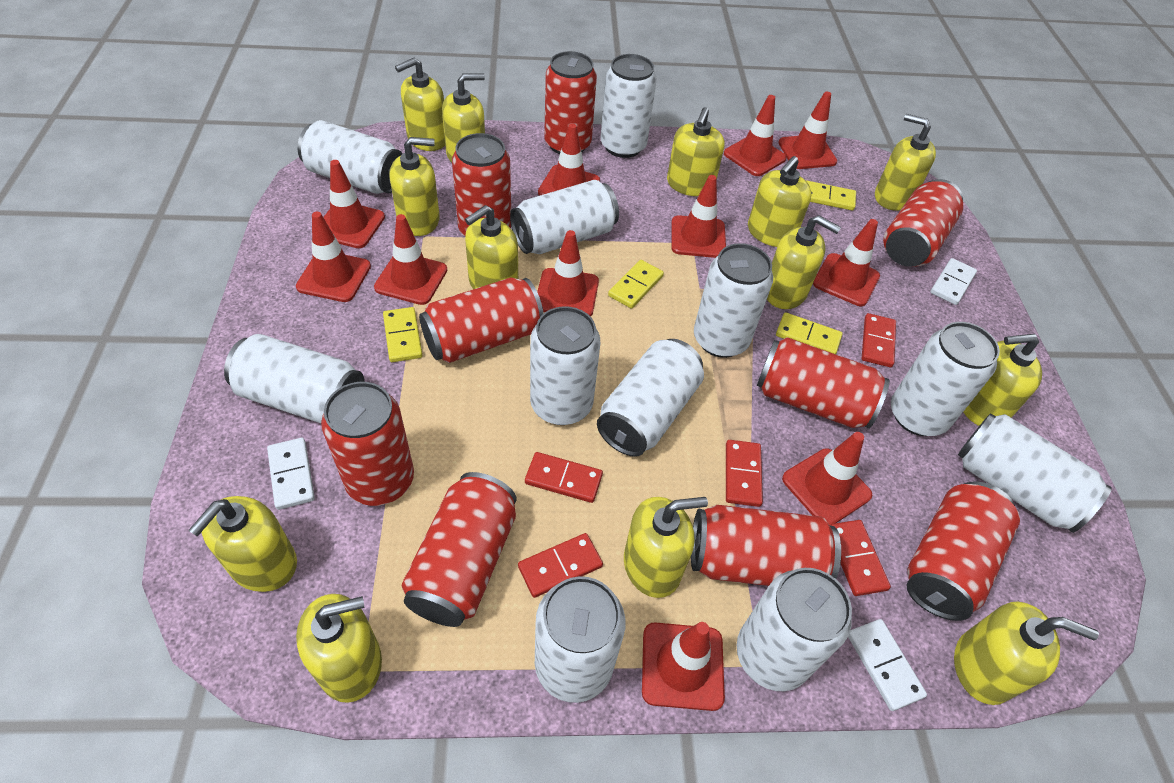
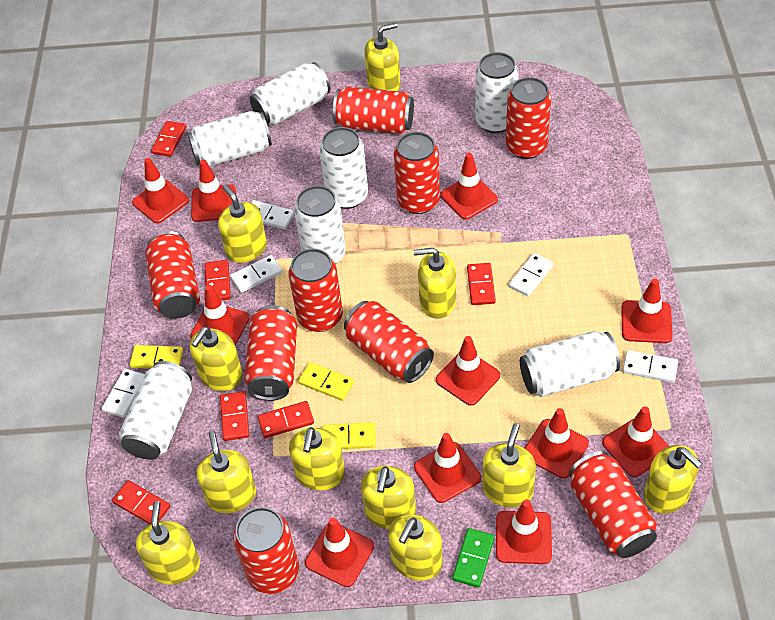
green domino: none = 0 -> [452,528,494,588] = 1
red domino: [518,533,603,598] [525,452,603,503] [726,440,763,507] [830,520,891,596] [862,313,896,367] = 5 -> [112,480,171,524] [151,121,186,157] [205,260,231,300] [220,391,249,441] [258,401,314,438] [467,263,496,305] = 6
white can: [224,334,365,423] [297,120,403,194] [510,180,619,254] [530,306,600,425] [535,576,625,703] [597,339,704,457] [600,54,657,158] [694,243,773,358] [737,568,852,691] [891,322,1000,436] [958,414,1112,533] = 11 -> [119,361,192,460] [188,111,272,167] [250,62,330,126] [294,185,346,264] [319,127,368,209] [475,52,519,133] [520,331,620,397] = 7
white domino: [267,438,315,510] [848,619,927,711] [930,258,977,305] = 3 -> [101,369,145,418] [230,255,282,293] [251,200,294,229] [509,253,554,297] [623,350,678,383] = 5
yellow domino: [383,307,423,362] [608,260,664,309] [776,312,843,354] [806,181,856,211] = 4 -> [130,345,183,369] [298,362,354,401] [322,422,376,449] = 3
yellow soap dispenser: [188,496,297,592] [296,594,382,703] [389,137,440,236] [395,58,445,151] [442,73,485,163] [465,205,518,289] [624,497,708,598] [667,107,725,196] [748,156,812,247] [767,215,841,309] [875,114,936,211] [954,601,1099,705] [963,334,1042,426] = 13 -> [136,501,200,584] [190,327,243,391] [197,431,256,513] [218,184,267,263] [289,427,345,490] [361,466,416,529] [365,22,401,91] [388,514,442,581] [414,248,456,319] [482,423,536,507] [644,445,702,514] = 11

